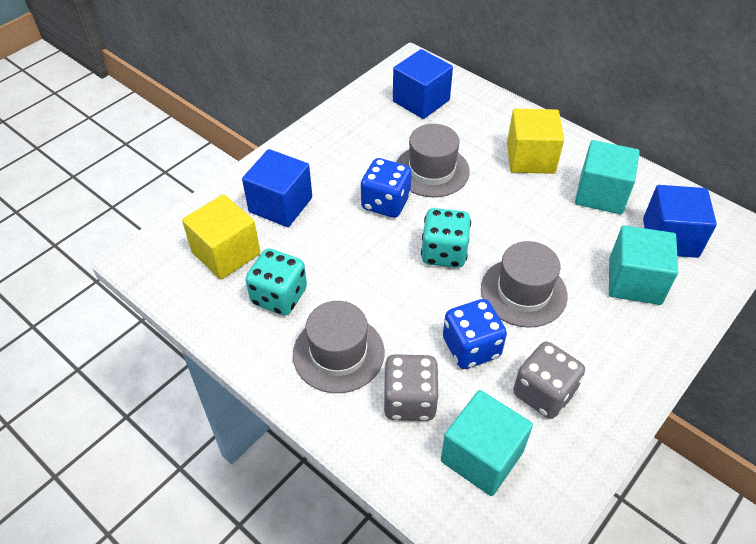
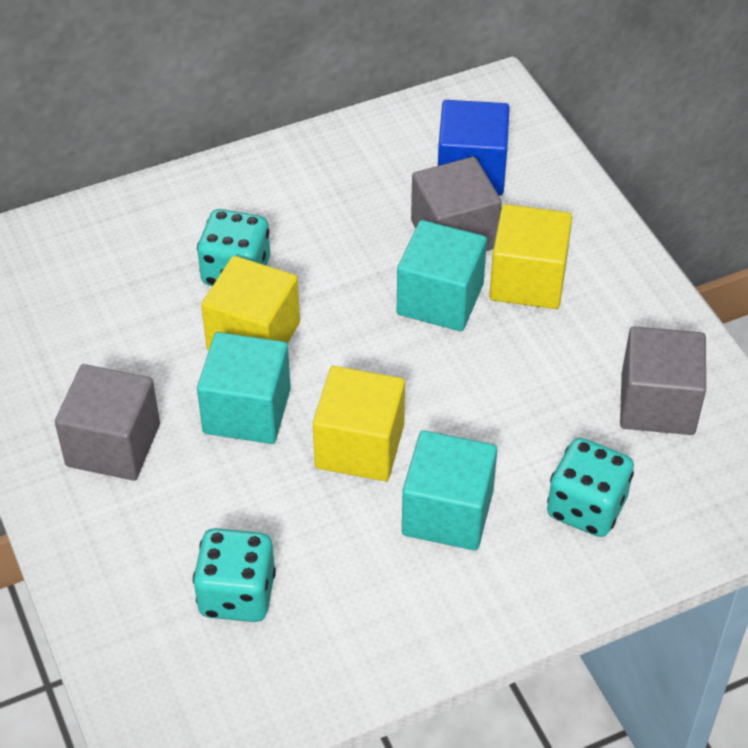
blue cube: [242,149,312,227] [393,49,453,119] [643,185,717,258] = 3 -> [438,100,510,196] = 1
blue dice: [361,158,412,218] [443,299,507,369] = 2 -> none = 0
grey cube: none = 0 -> [55,364,160,480] [411,157,502,251] [620,326,706,435] = 3
grey dice: [383,354,439,421] [513,342,585,419] = 2 -> none = 0
grey hat: [293,301,384,393] [396,124,470,197] [481,241,568,328] = 3 -> none = 0
turquoise dice: [245,248,307,316] [421,208,471,268] = 2 -> [193,528,276,622] [197,209,270,286] [547,438,634,537] = 3
yellow cube: [182,194,260,279] [507,109,564,174] = 2 -> [201,256,300,351] [313,366,405,481] [489,204,572,309] = 3

